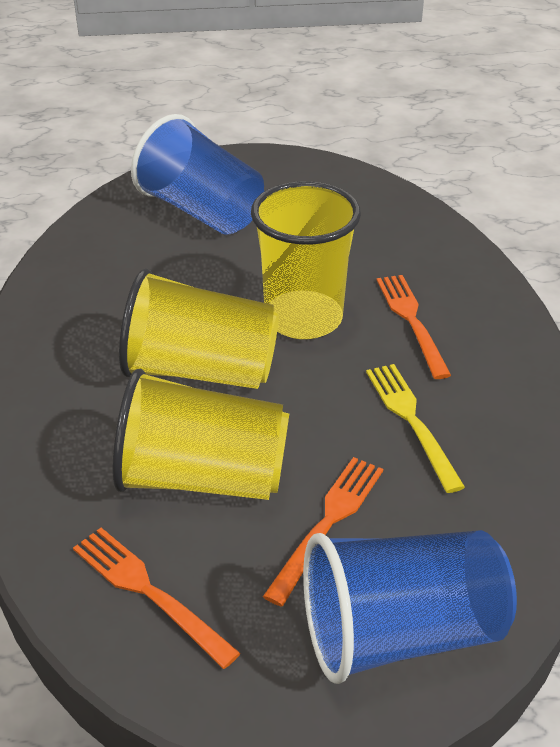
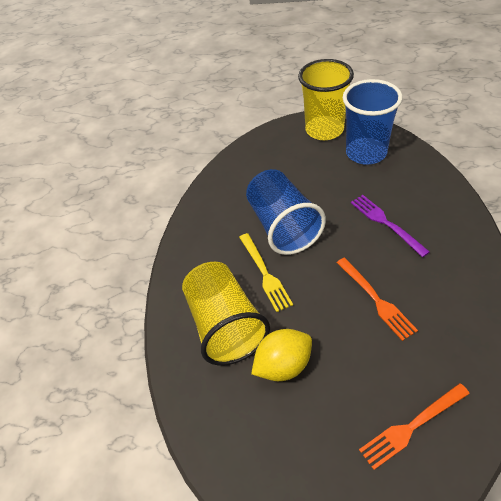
orange fork: [73,528,241,669] [263,457,383,607] [377,275,451,379] = 3 -> [337,258,418,341] [359,383,470,470] = 2
purple fork: none = 0 -> [351,195,430,257] = 1
yellow cup: [112,369,289,500] [119,268,279,389] [251,181,361,339] = 3 -> [182,262,270,365] [298,59,354,140] = 2
yellow lemon: none = 0 -> [251,329,312,381] = 1

